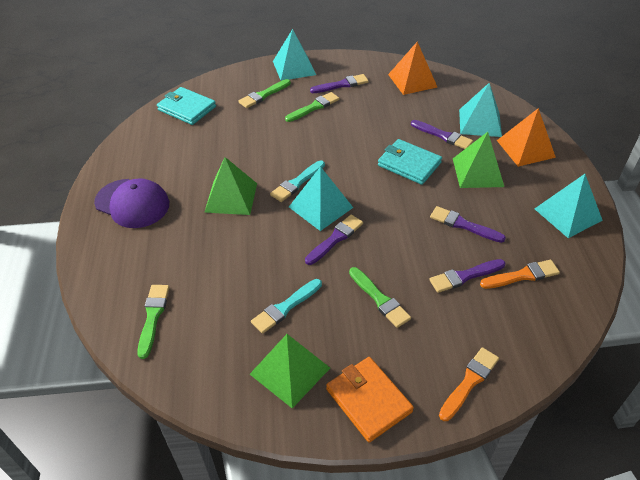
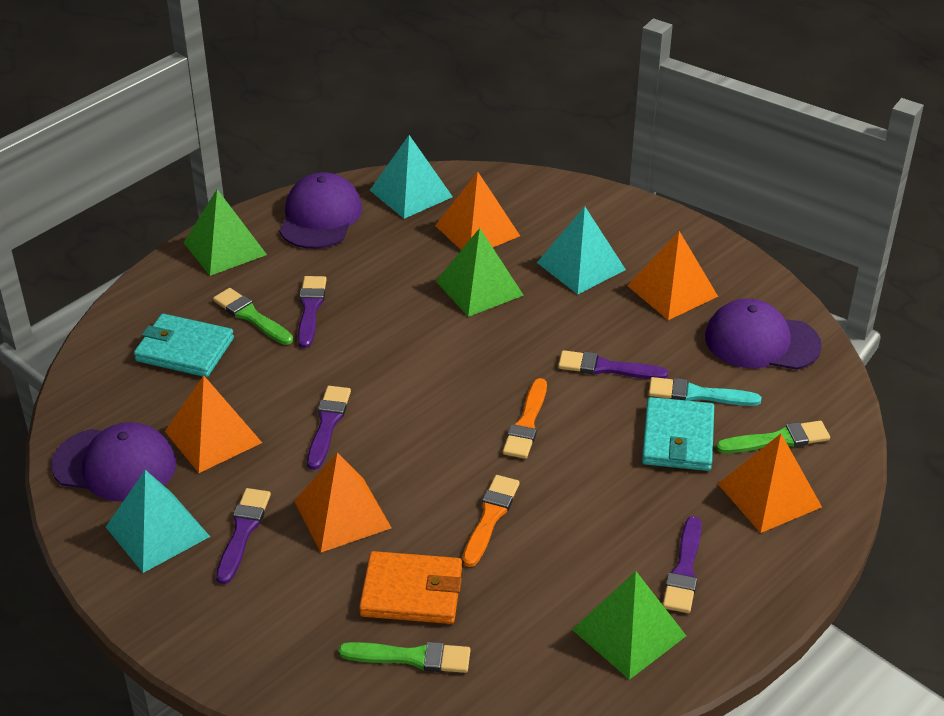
green brush: [137,285,169,359] [238,79,291,108] [285,92,339,122] [349,267,411,328] = 4 -> [213,288,293,345] [338,642,470,673] [716,421,830,453] = 3
orange pyramid: [388,42,437,95] [497,108,556,167] = 2 -> [165,375,262,473] [294,452,391,552] [435,171,520,250] [627,231,718,320] [718,434,822,533] = 5
purple cap: [94,178,169,228] = 1 -> [51,422,176,502] [280,172,362,249] [705,299,822,370] = 3
turquoise brush: [251,279,322,334] [270,160,325,202] = 2 -> [649,377,761,406] = 1
turquoise pyramid: [273,29,316,81] [289,166,353,231] [459,83,502,137] [535,174,603,238] = 4 -> [106,470,210,573] [370,135,453,219] [537,206,626,294] = 3

